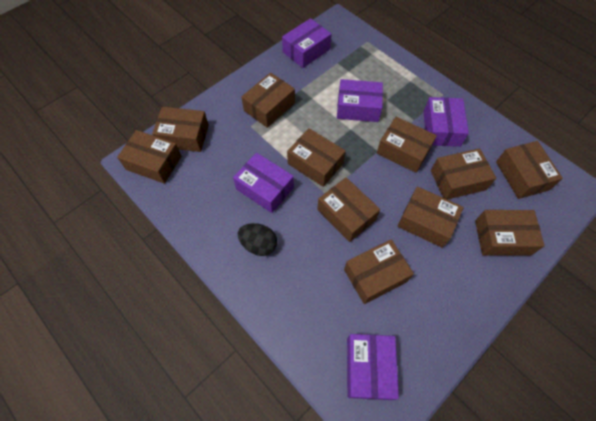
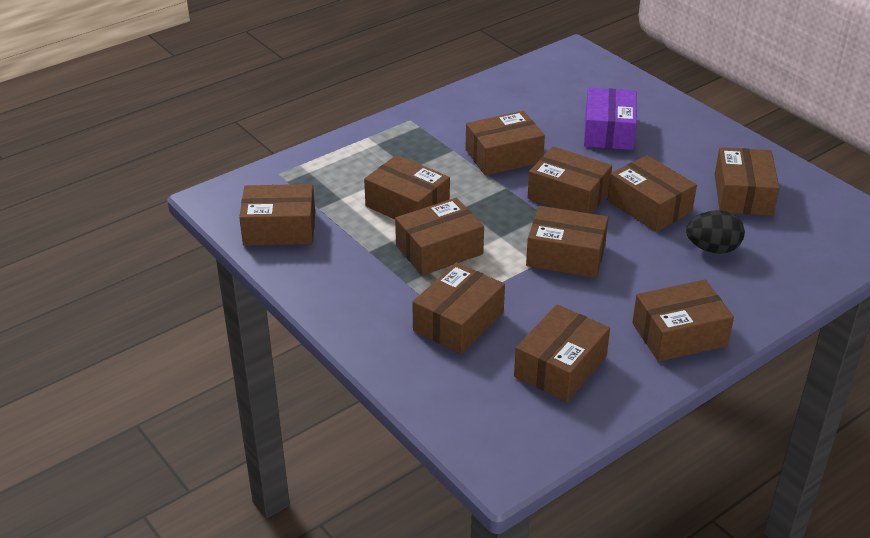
purple box: [233,152,294,213] [282,18,332,68] [337,79,383,122] [347,334,399,400] [423,97,469,147] = 5 -> [584,88,637,150] = 1

